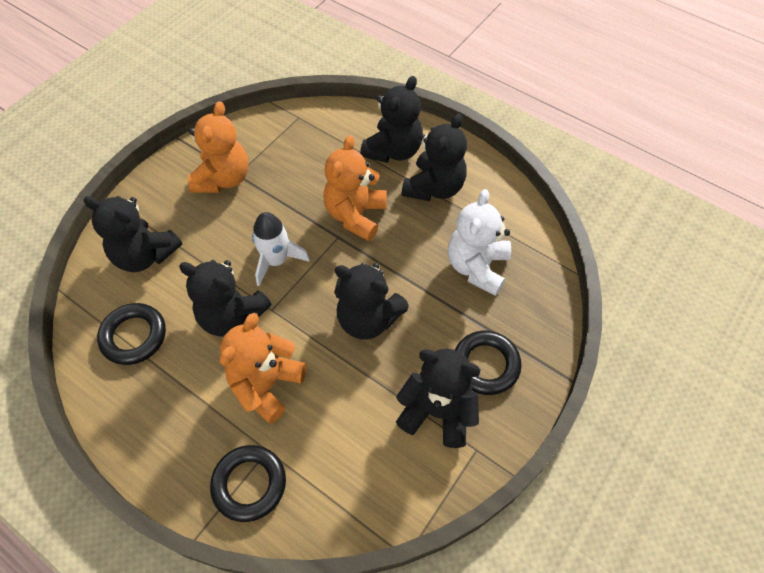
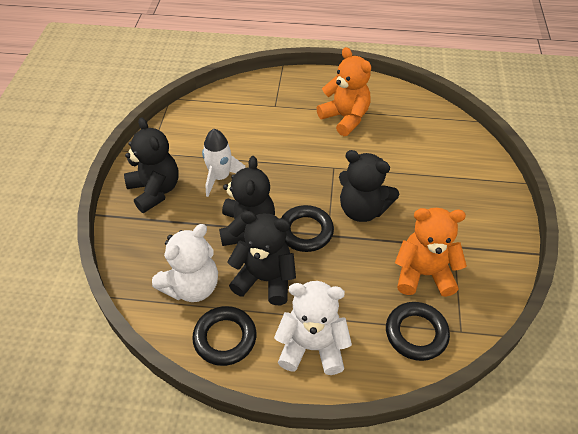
black teddy bear: [83,196,182,272] [179,260,271,337] [334,263,409,339] [360,76,423,163] [396,349,480,448] [401,114,467,201] = 6 -> [124,117,179,213] [219,156,275,246] [227,211,296,305] [339,150,399,222] = 4
orange teddy bear: [188,101,249,193] [220,313,306,424] [323,135,387,241] = 3 -> [317,47,371,136] [395,208,467,297] = 2
white teddy bear: [448,189,511,296] = 1 -> [152,224,218,302] [274,281,352,375] = 2

